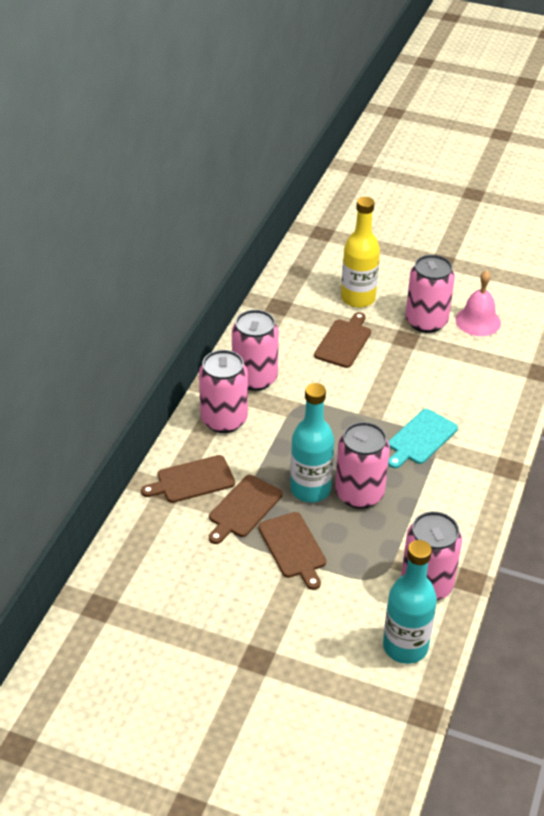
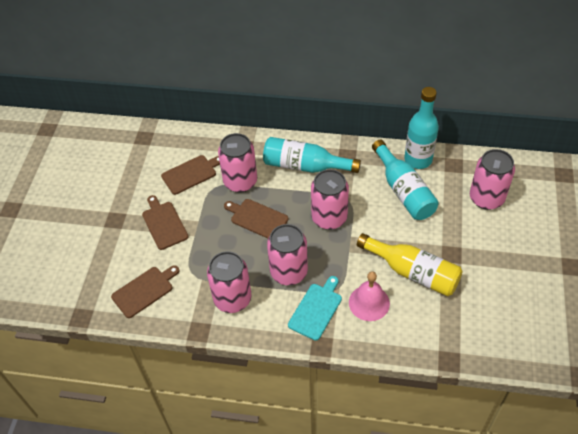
turquoise bottle: [290,383,334,503] [383,540,437,664] = 2 -> [263,137,361,173] [372,140,439,220] [404,87,439,169] = 3

